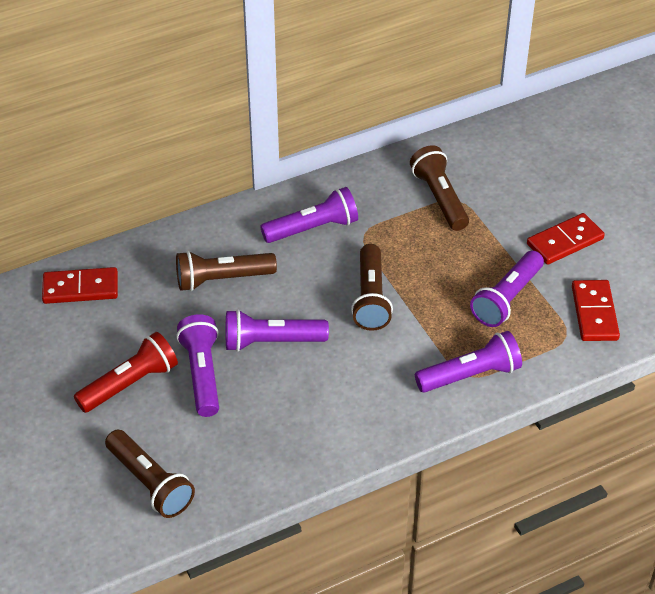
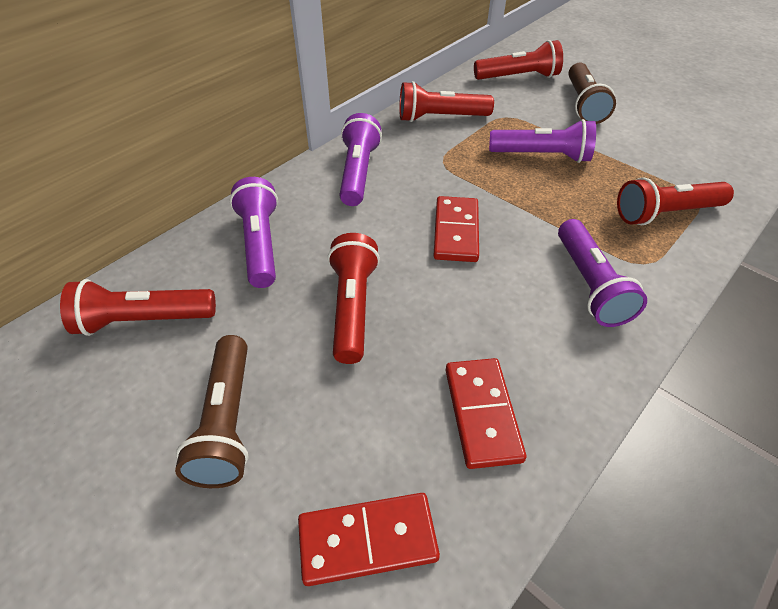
brown flashlight: [105,430,195,518] [176,251,277,291] [351,244,393,331] [410,145,469,231] = 4 -> [175,335,249,488] [568,63,616,124] = 2
purple flashlight: [176,314,219,417] [226,309,329,352] [260,187,358,243] [415,331,522,393] [470,251,544,327] = 5 -> [230,177,278,288] [340,113,382,206] [489,119,596,163] [558,219,647,327] = 4
red flashlight: [74,332,178,413] = 1 -> [60,279,216,336] [328,233,380,364] [399,81,494,122] [474,40,563,80] [617,177,734,225] = 5

